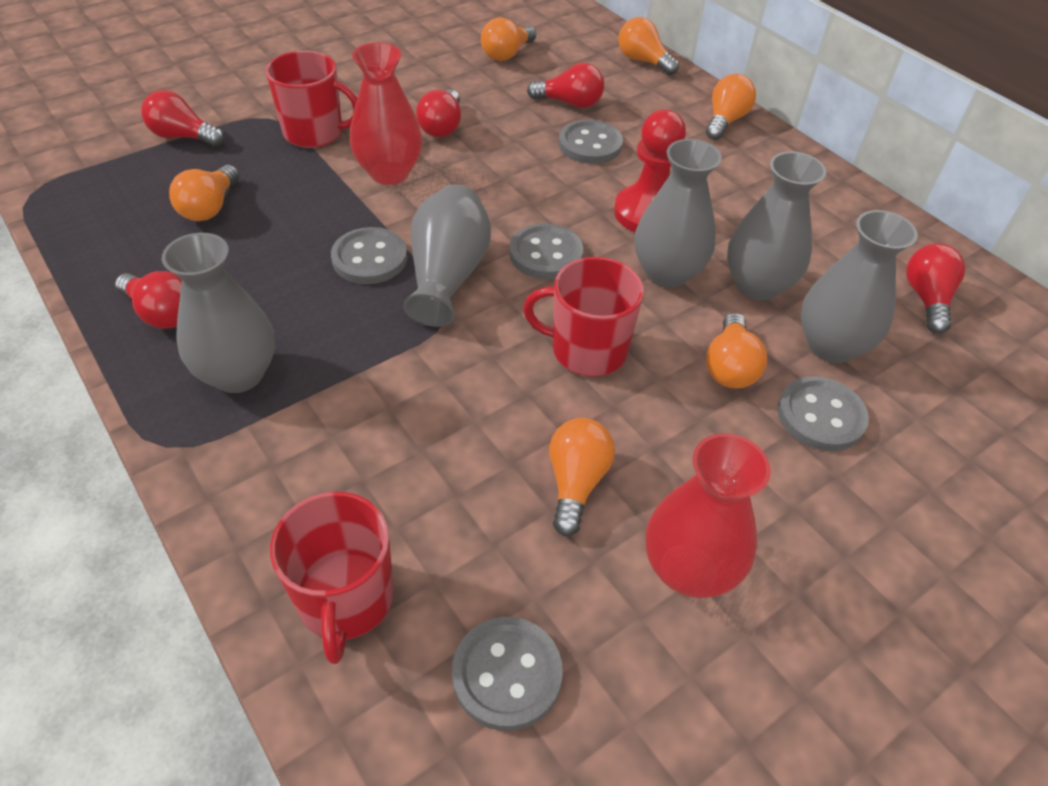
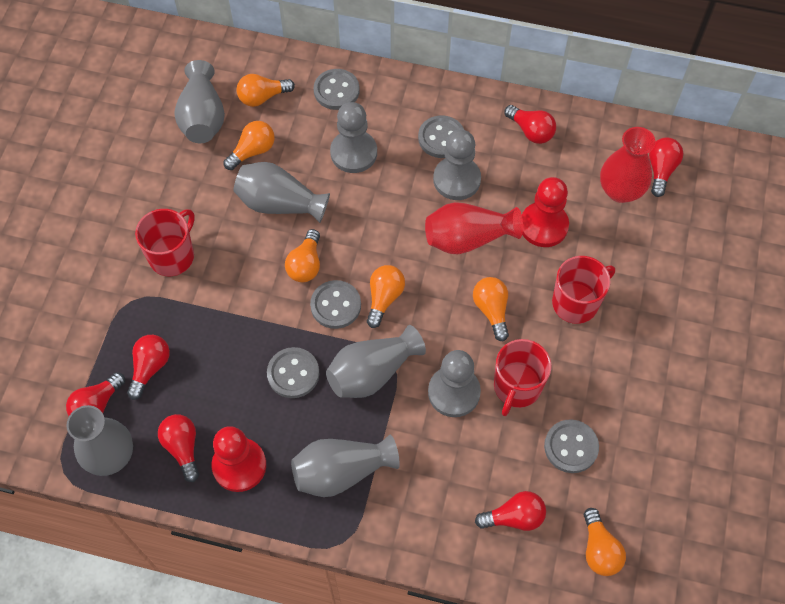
grey pawn: none = 0 -> [330,102,377,173] [428,350,481,417] [433,130,481,200] = 3
red light bulb: [115,271,182,329] [141,90,224,147] [416,90,461,137] [527,63,604,108] [906,244,966,334] = 5 -> [66,372,125,416] [127,335,170,400] [158,414,199,482] [475,491,546,531] [504,105,556,144] [649,138,683,197] = 6
red pawn: [614,110,686,232] = 1 -> [212,426,266,492] [522,177,569,247] = 2

